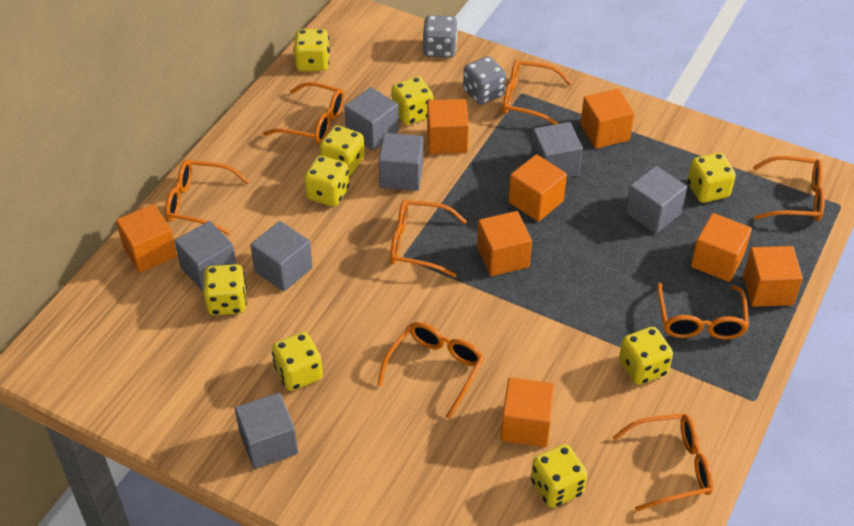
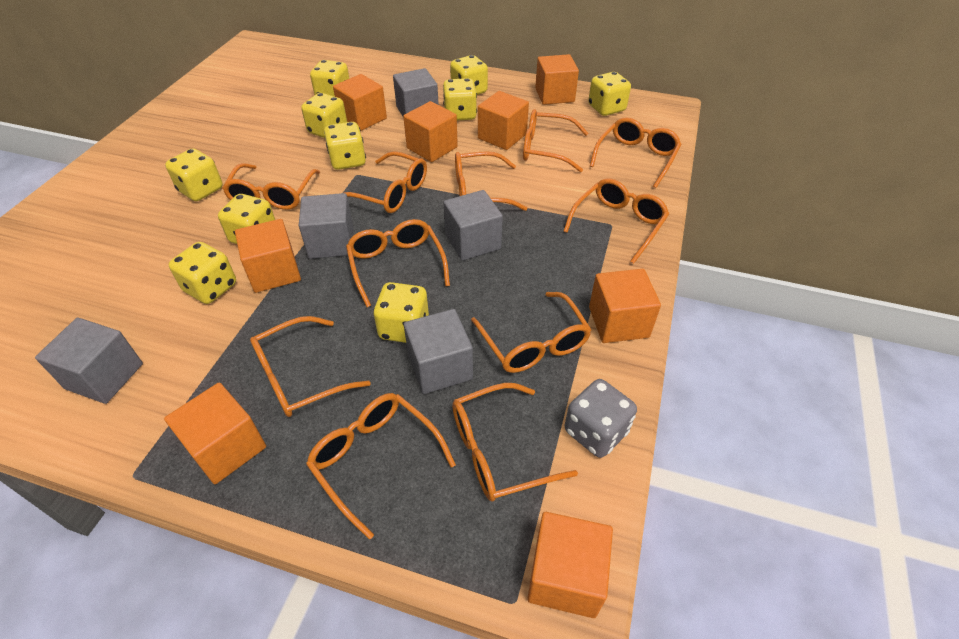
grey cube: [174,221,236,291] [235,393,298,469] [250,221,313,292] [344,87,399,151] [378,133,423,191] [531,122,583,178] [625,166,687,234] = 7 -> [35,318,143,404] [299,193,353,259] [393,68,439,116] [404,309,473,394] [443,190,503,261] = 5
grey dice: [423,15,458,58] [463,56,506,105] = 2 -> [565,379,637,458] = 1
orange glasses: [165,160,250,235] [263,82,344,144] [377,322,484,419] [390,200,467,277] [503,59,572,125] [612,414,713,511] [657,283,749,339] [753,156,825,221] = 8 -> [222,163,320,210] [250,316,371,417] [306,393,456,539] [344,151,427,213] [346,219,450,307] [452,383,578,501] [455,151,528,211] [471,292,592,373] [523,109,588,172] [563,179,669,264] [590,117,682,188] = 11
yellow dice: [203,264,247,315] [272,332,323,391] [294,29,330,71] [304,155,349,206] [320,125,365,176] [391,77,433,125] [531,444,588,508] [619,327,673,385] [687,153,736,203] = 9 -> [165,148,223,201] [169,242,236,304] [218,194,275,244] [301,93,347,138] [310,60,350,97] [324,122,366,170] [373,282,429,343] [443,78,477,120] [450,55,488,95] [588,72,631,116] = 10

